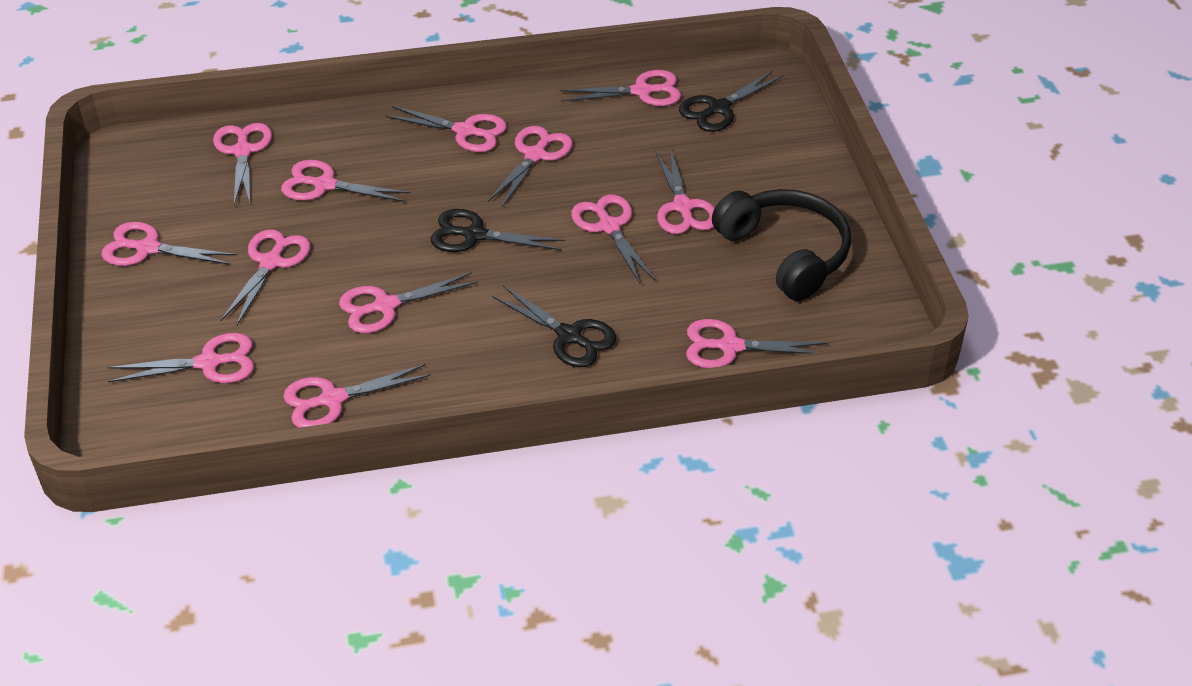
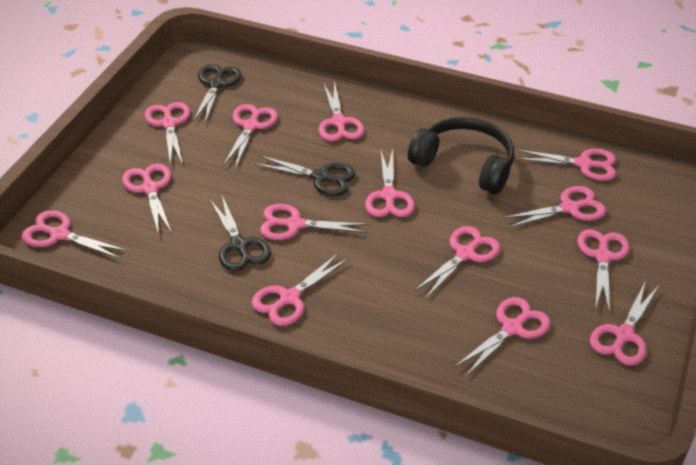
pink scissors: [101,222,237,266] [108,333,254,383] [213,123,272,205] [221,229,310,325] [281,160,411,202] [283,364,431,428] [339,273,477,333] [385,106,507,152] [488,126,573,207] [560,70,681,106] [571,194,655,283] [655,147,715,234] [686,319,828,368] = 13 -> [22,210,128,259] [122,164,172,235] [145,102,190,164] [224,104,278,169] [252,253,349,326] [260,204,369,240] [319,80,364,141] [365,149,415,217] [414,226,500,299] [454,297,550,377] [502,186,606,228] [515,149,616,181] [577,229,629,313] [590,283,659,366] = 14

